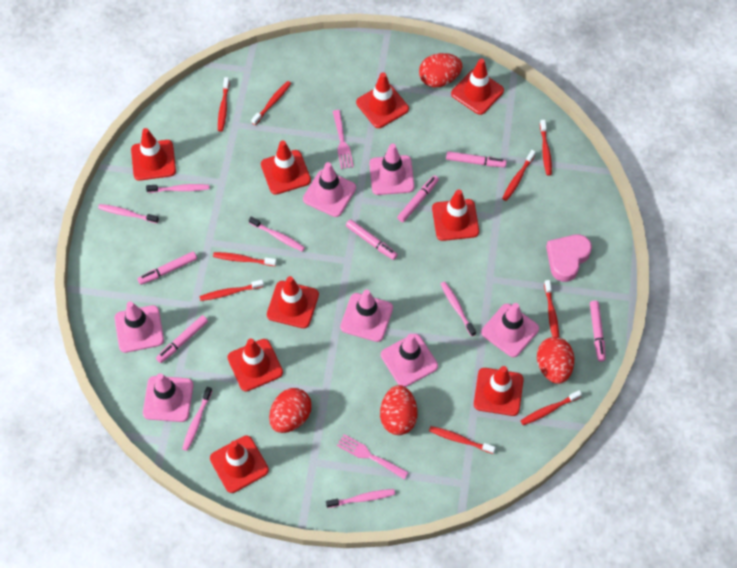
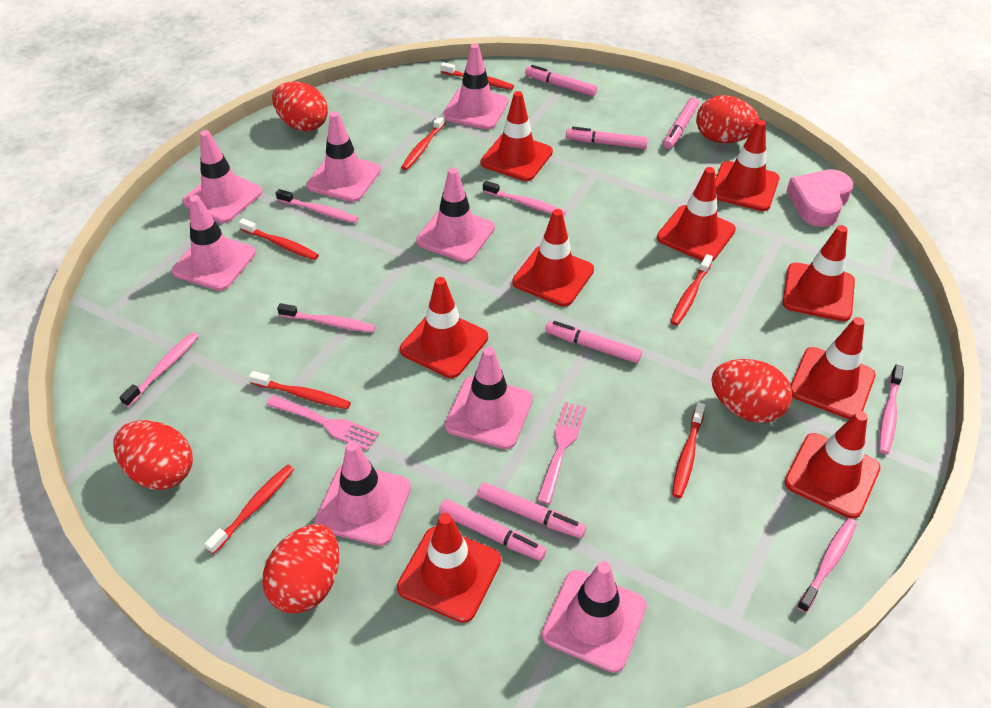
pink traffic cone: [114,301,164,353] [143,373,193,422] [303,162,356,217] [340,289,393,342] [369,144,414,195] [381,334,438,387] [481,303,539,357] = 7 -> [172,195,256,291] [182,130,263,223] [306,111,381,202] [315,441,411,546] [416,168,495,262] [443,44,509,130] [445,347,533,449] [542,561,647,673] = 8
red egg: [269,388,312,433] [380,385,417,435] [419,53,463,88] [537,337,574,384] = 4 -> [113,420,193,490] [262,524,339,614] [272,81,328,132] [696,95,760,143] [711,359,792,423] = 5
red toothbrush: [200,280,264,301] [213,252,277,266] [218,77,230,132] [251,81,291,125] [429,426,496,454] [502,150,536,201] [521,390,582,425] [540,120,552,176] [544,280,559,337] = 9 -> [205,465,294,554] [239,218,319,260] [249,371,351,409] [401,114,446,170] [440,62,514,90] [671,254,713,326] [672,402,706,498] = 7

